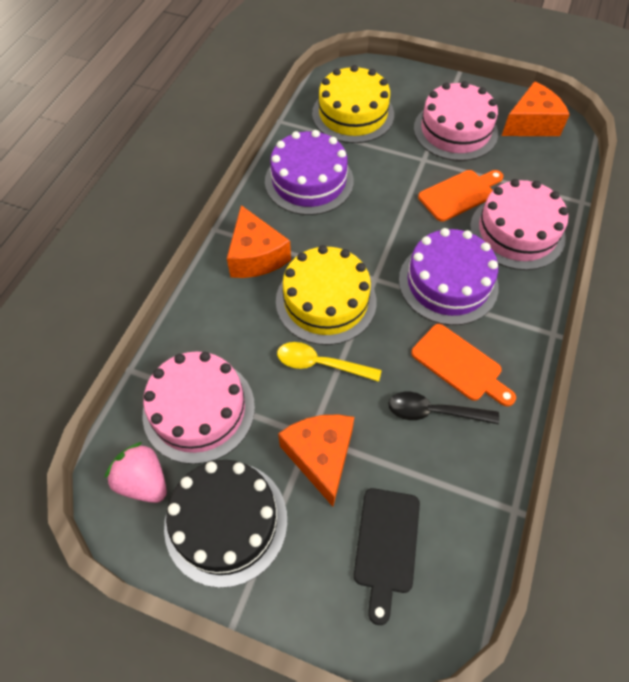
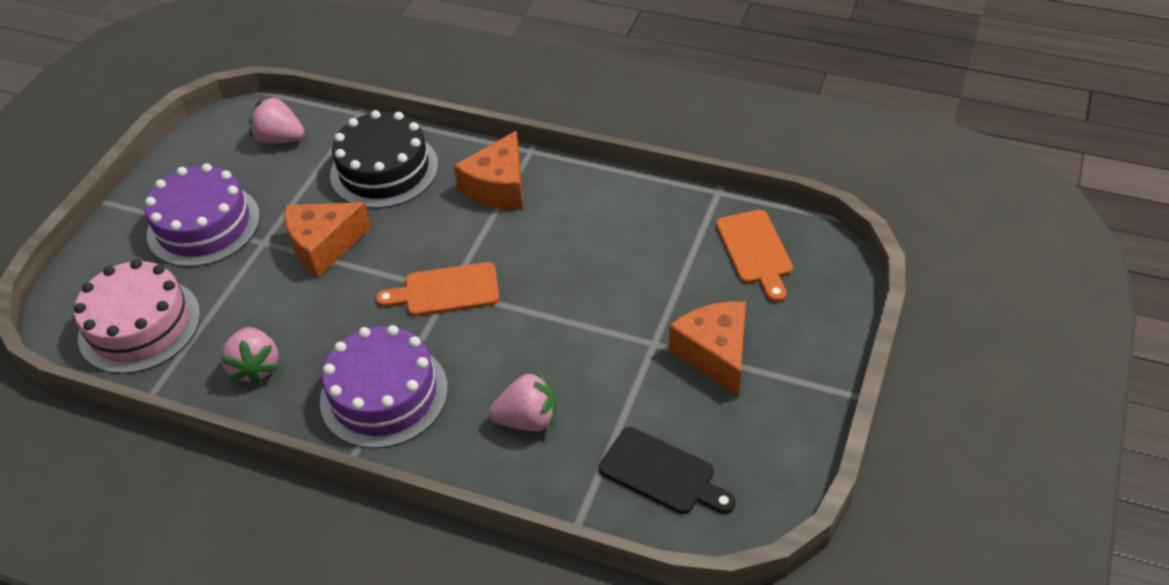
black spoon: [388,392,499,424] = 1 -> none = 0
pink cake: [142,351,255,464] [414,81,498,161] [470,179,568,270] = 3 -> [74,259,200,374] = 1
pink strawberry: [105,442,167,503] = 1 -> [221,327,279,385] [249,96,305,143] [489,370,556,431] = 3
yellow cake: [276,245,377,345] [312,65,394,143] = 2 -> none = 0
yellow spoon: [277,342,381,382] = 1 -> none = 0

